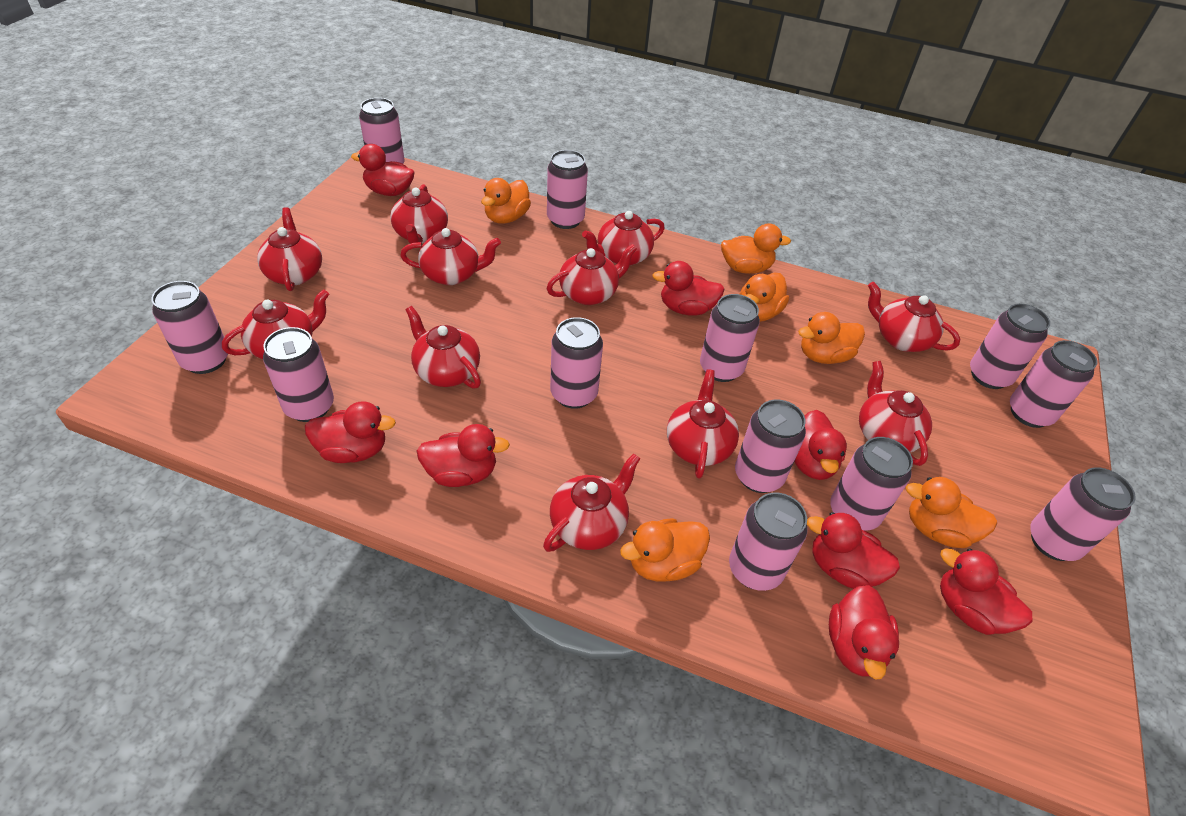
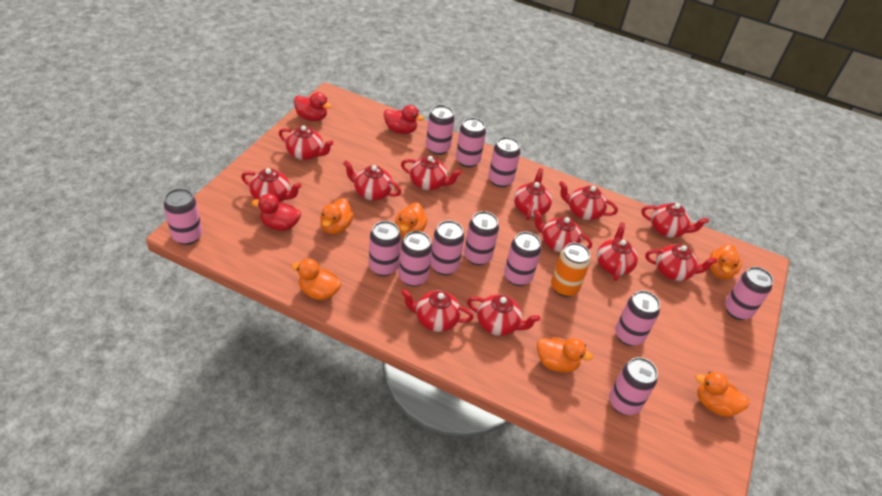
orange can: none = 0 -> [551,243,591,297] = 1
red duck: [305,401,396,463] [351,144,415,196] [417,424,510,487] [652,261,725,316] [794,410,847,480] [807,512,900,589] [829,585,899,679] [940,548,1033,635] = 8 -> [252,194,301,231] [294,92,332,121] [384,105,424,134] = 3
red teapot: [222,289,329,359] [257,207,322,291] [390,184,448,244] [400,228,501,285] [405,306,481,389] [543,453,640,552] [546,244,637,305] [582,211,665,265] [667,369,739,479] [859,361,932,466] [868,282,960,352] = 11 -> [241,168,302,202] [279,125,334,160] [343,160,401,201] [401,156,462,190] [401,289,474,332] [467,294,540,336] [514,168,552,220] [533,209,592,252] [559,181,618,220] [597,222,638,281] [641,203,709,238] [645,244,717,281] = 12

